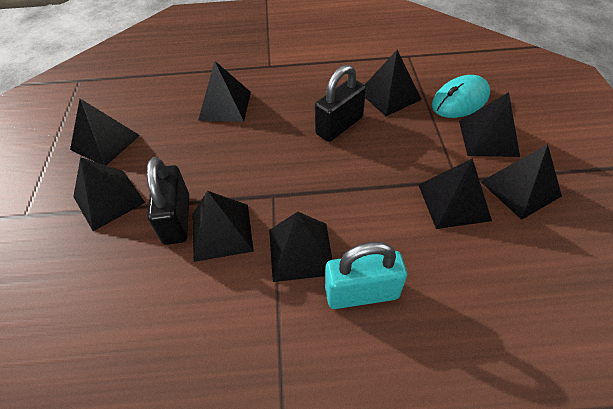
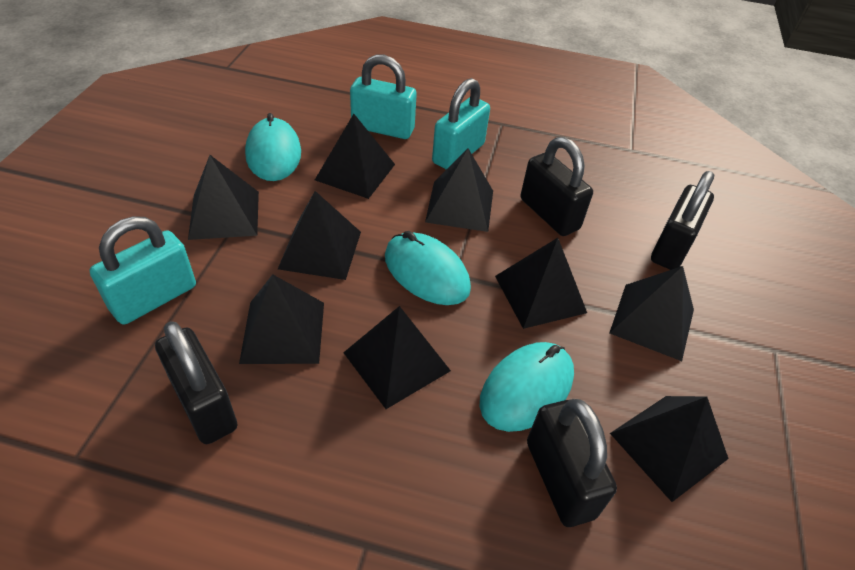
black padlock: [147,157,189,245] [315,65,366,142] = 2 -> [155,321,237,444] [520,137,593,236] [527,399,617,527] [651,171,714,270] = 4
turquoise mouse: [432,75,490,118] = 1 -> [245,113,301,181] [385,231,471,305] [479,342,574,432] = 3
turquoise padlock: [325,242,407,309] = 1 -> [90,216,196,325] [350,55,417,139] [432,78,490,170] = 3

